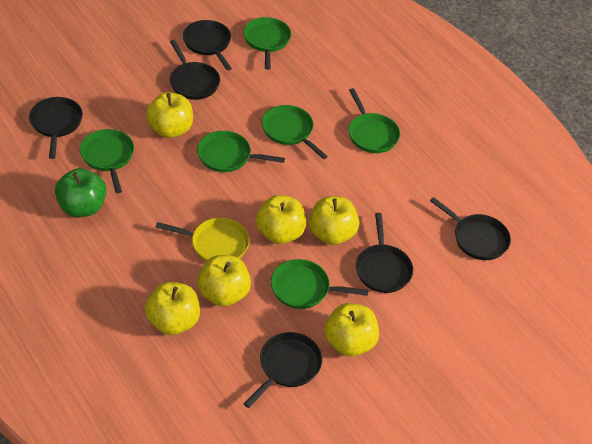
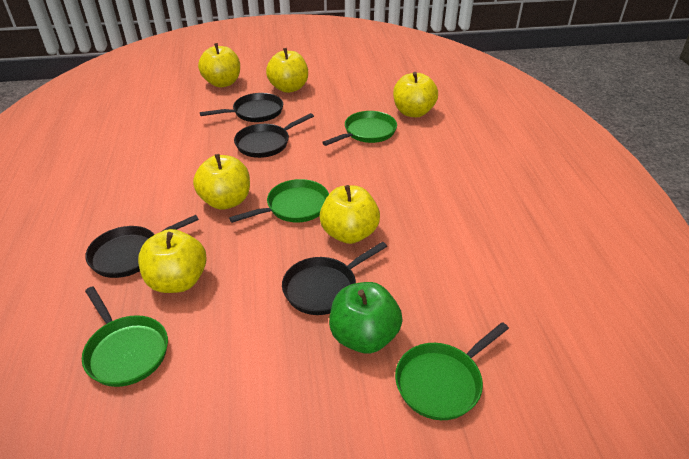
black pan: [29,97,83,159] [170,40,220,100] [183,20,232,71] [243,332,322,408] [356,213,413,293] [430,197,511,260] = 6 -> [85,215,199,278] [200,93,283,122] [234,113,314,158] [282,242,387,315] = 4
green pan: [80,129,134,193] [197,131,285,172] [243,17,291,70] [262,105,328,159] [271,259,368,309] [349,88,400,153] = 6 -> [82,286,168,387] [229,179,329,223] [322,111,397,146] [395,322,509,420] = 4
yellow pan: [156,218,250,261] = 1 -> none = 0

